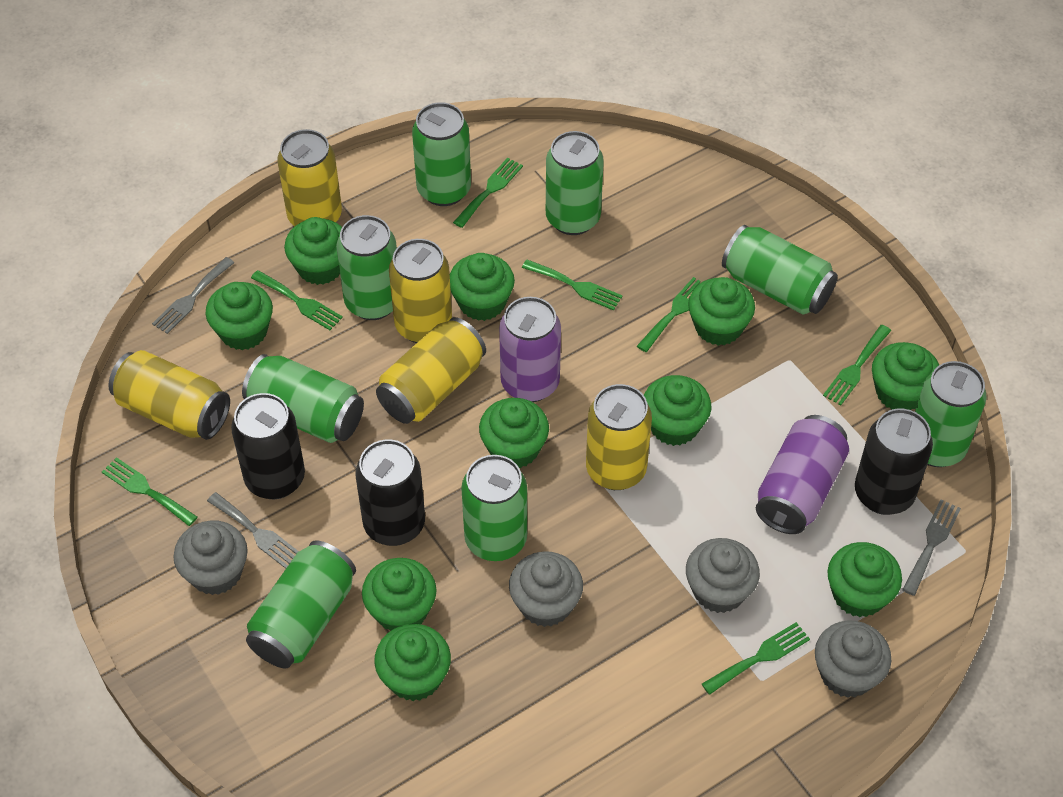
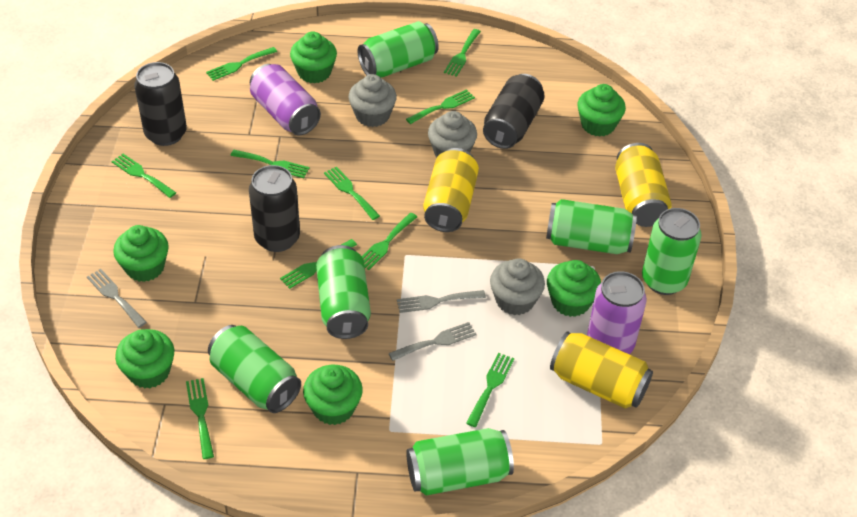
green can: [242,354,364,443] [246,541,356,669] [337,215,397,320] [412,102,471,206] [461,455,527,561] [546,131,604,235] [722,225,838,315] [915,361,987,467] = 8 -> [208,325,301,413] [316,245,371,339] [358,21,439,78] [406,428,514,496] [546,199,637,254] [642,208,702,295] = 6
green cupcake: [205,282,273,350] [284,217,342,285] [362,558,437,631] [374,624,451,701] [450,253,515,321] [479,398,549,468] [644,375,711,446] [688,277,755,346] [828,542,902,617] [872,342,939,410] = 10 -> [113,225,169,282] [115,329,174,388] [290,32,337,84] [303,365,363,425] [547,260,601,317] [578,84,626,137] = 6
green fork: [102,457,197,526] [251,270,343,330] [453,158,523,228] [522,259,623,310] [637,277,701,352] [702,622,810,695] [823,325,891,405] = 7 -> [112,154,176,198] [186,378,214,459] [206,47,277,81] [230,150,310,178] [280,239,357,289] [324,166,380,220] [362,213,417,270] [406,89,475,124] [444,29,481,77] [466,353,514,427] = 10
grey cupcake: [173,520,248,595] [509,552,583,627] [686,538,760,613] [815,620,891,698] = 4 -> [348,74,397,127] [428,111,477,157] [490,258,545,315] = 3
yellow can: [108,350,230,440] [278,129,342,226] [376,317,486,424] [389,239,452,343] [586,384,652,490] = 5 -> [423,148,479,232] [550,331,653,409] [615,143,672,227] = 3

